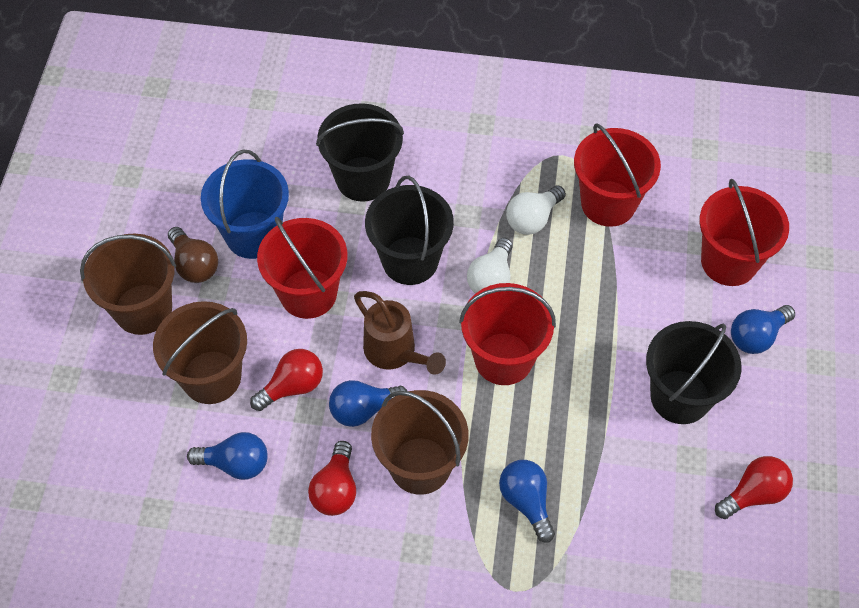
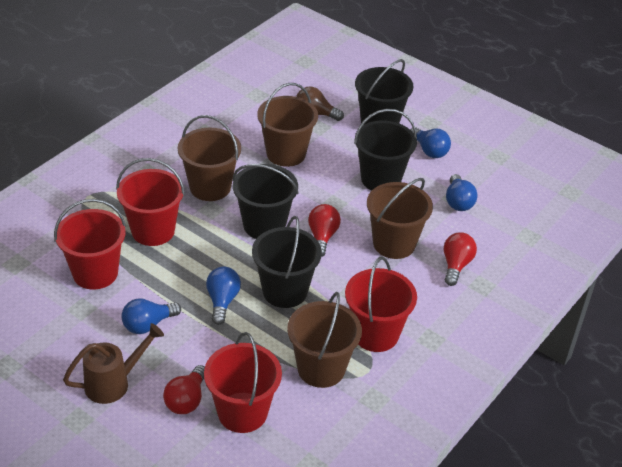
black bucket: [316,103,404,202] [365,176,454,285] [646,321,741,424] = 3 -> [233,164,299,239] [252,216,322,308] [354,109,417,190] [355,59,413,125] = 4
blue bucket: [201,149,289,259] = 1 -> none = 0
brown bucket: [80,233,176,335] [153,301,247,404] [371,390,469,495] = 3 -> [178,115,241,201] [257,83,318,167] [287,292,362,388] [367,178,433,259] = 4
white light bulb: [467,238,513,293] [506,185,566,235] = 2 -> none = 0

